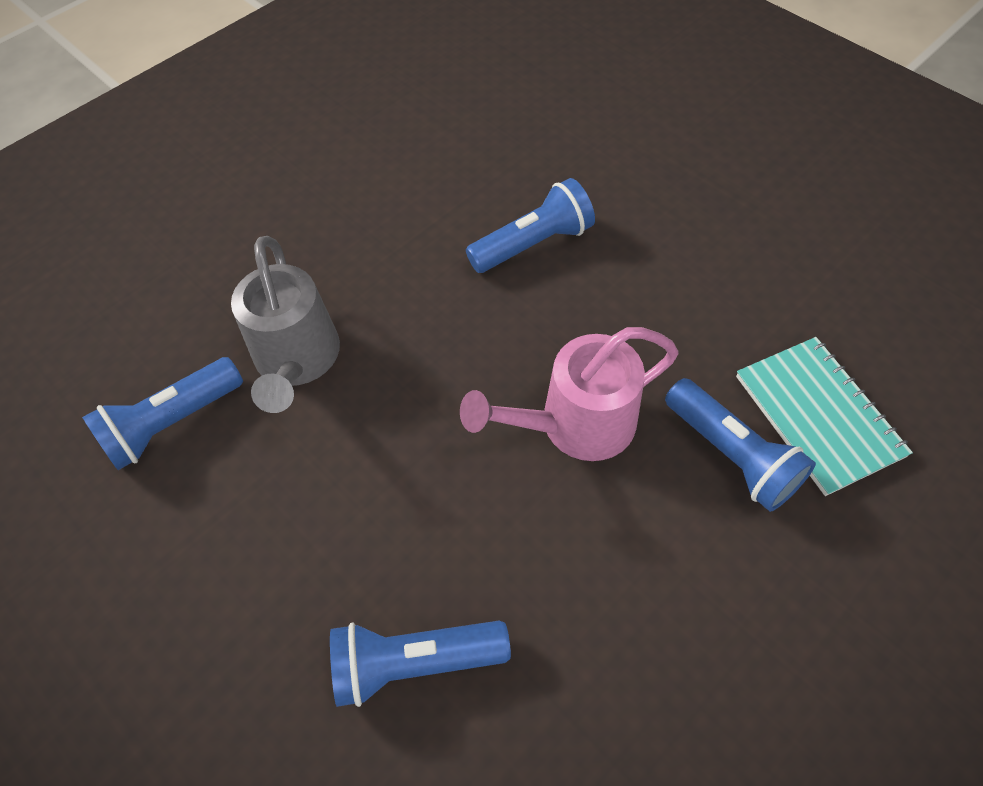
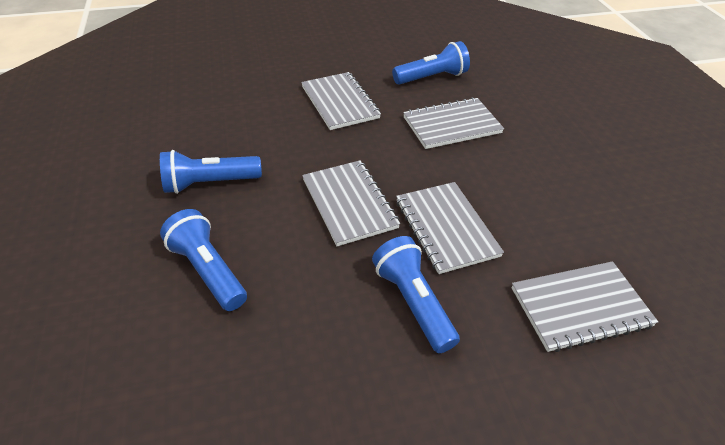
grey notebook: none = 0 -> [301,72,381,130] [302,160,400,246] [396,182,504,274] [403,97,504,149] [512,261,658,352] = 5
grey watering can: [231,236,340,413] = 1 -> none = 0
pink watering can: [460,327,679,461] = 1 -> none = 0
turquoise notebook: [736,337,913,496] = 1 -> none = 0

